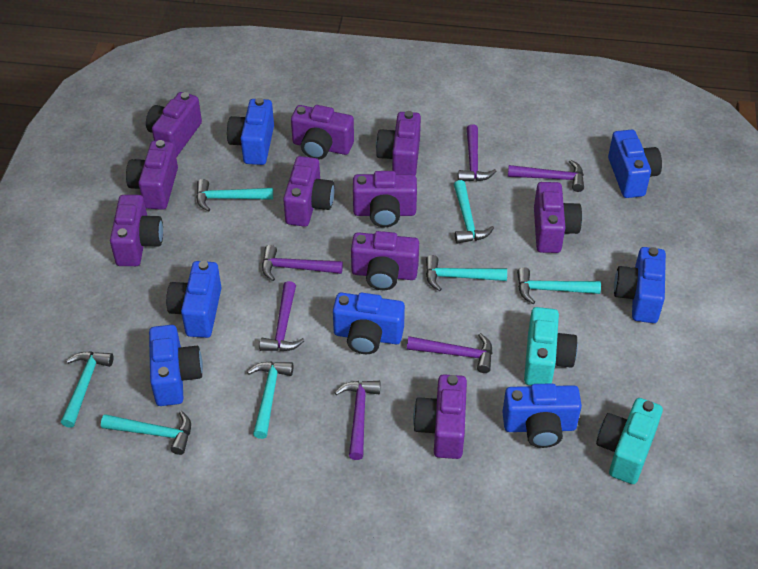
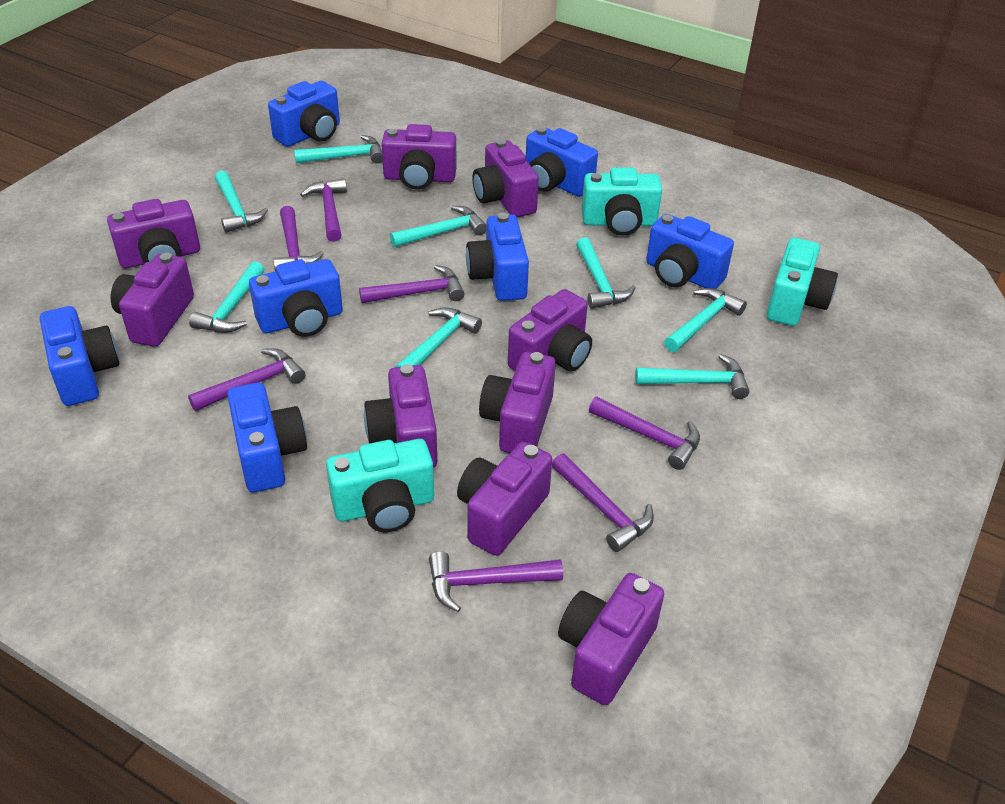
purple camera: [110,195,163,266] [126,140,178,210] [146,92,202,157] [283,156,335,227] [291,105,354,160] [351,231,419,290] [353,171,417,227] [376,111,421,176] [413,374,467,459] [534,182,582,253] = 10 -> [107,199,200,268] [111,253,194,347] [364,364,437,468] [381,124,457,190] [457,442,552,556] [472,139,539,217] [479,352,556,453] [508,289,592,371] [558,573,664,705] = 9
purple hammer: [259,281,305,351] [262,245,343,281] [335,381,380,460] [407,333,493,373] [458,124,496,182] [508,160,584,192] = 6 -> [188,348,305,411] [273,206,324,271] [300,178,347,242] [359,265,465,303] [429,551,563,612] [552,453,654,552] [589,397,700,470] = 7
turquoise camera: [524,307,578,386] [596,398,663,484] = 2 -> [326,439,434,532] [581,167,662,236] [767,238,838,326] = 3
turquoise hammer: [61,352,114,428] [101,411,191,455] [196,179,273,212] [247,361,293,439] [426,255,507,291] [454,180,494,244] [517,267,601,304] = 7 -> [189,261,264,333] [215,171,268,233] [294,135,383,164] [390,206,486,247] [395,307,482,367] [576,237,636,309] [635,354,750,399] [664,288,747,352] = 8

